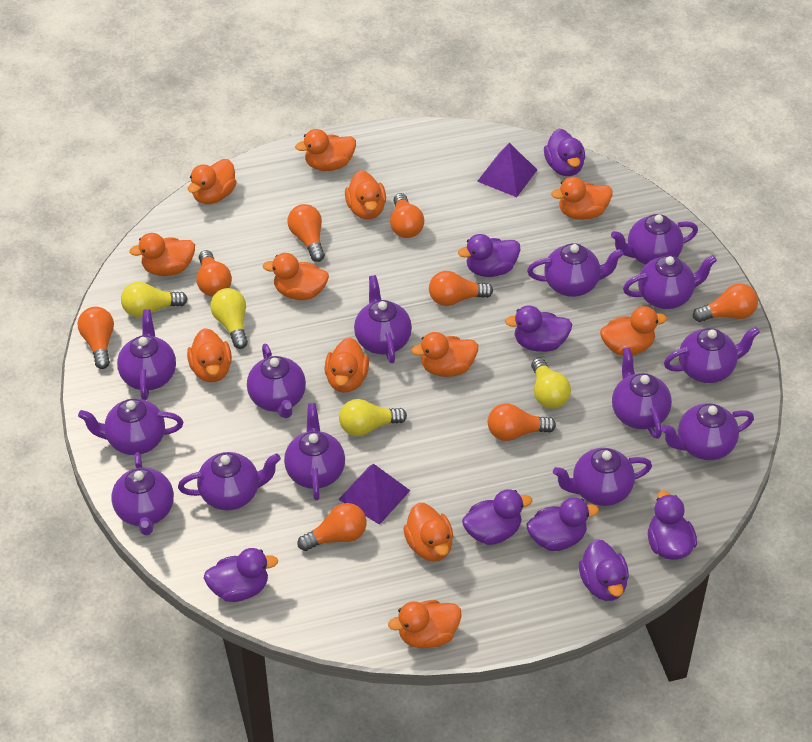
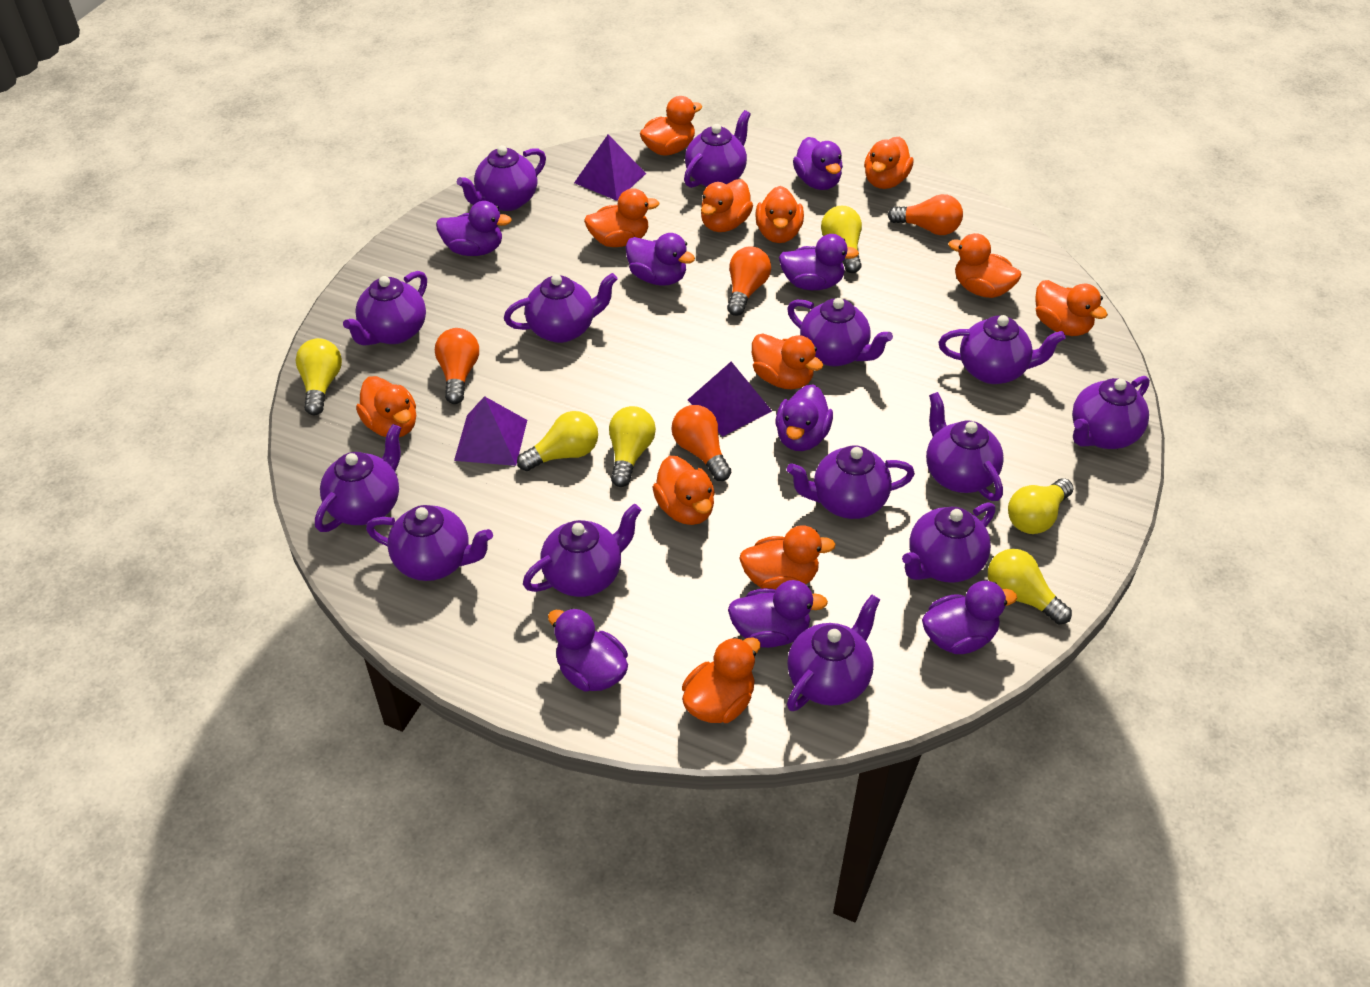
orange light bulb: [78,307,114,369] [196,250,232,296] [288,204,325,262] [297,503,367,551] [390,193,424,238] [429,271,493,306] [488,403,556,441] [693,284,758,322] = 8 -> [435,328,479,404] [672,405,731,481] [727,247,771,316] [888,194,963,235] = 4
purple pyramid: [338,464,411,525] [477,143,537,197] = 2 -> [454,396,527,466] [574,135,646,201] [688,362,772,437] = 3
yellow light bulb: [121,282,188,317] [210,288,248,349] [339,399,407,436] [531,358,571,409] = 4 -> [296,338,342,415] [517,411,598,471] [609,406,656,487] [821,206,862,273] [988,549,1072,624] [1008,478,1074,534] = 6

